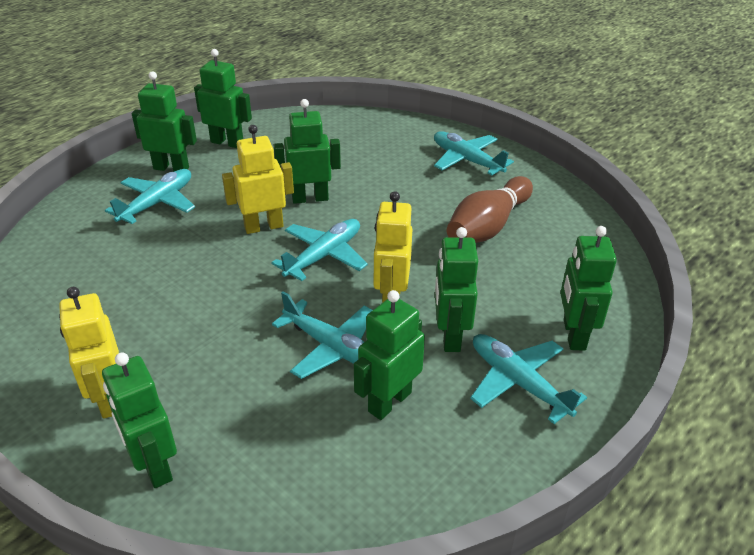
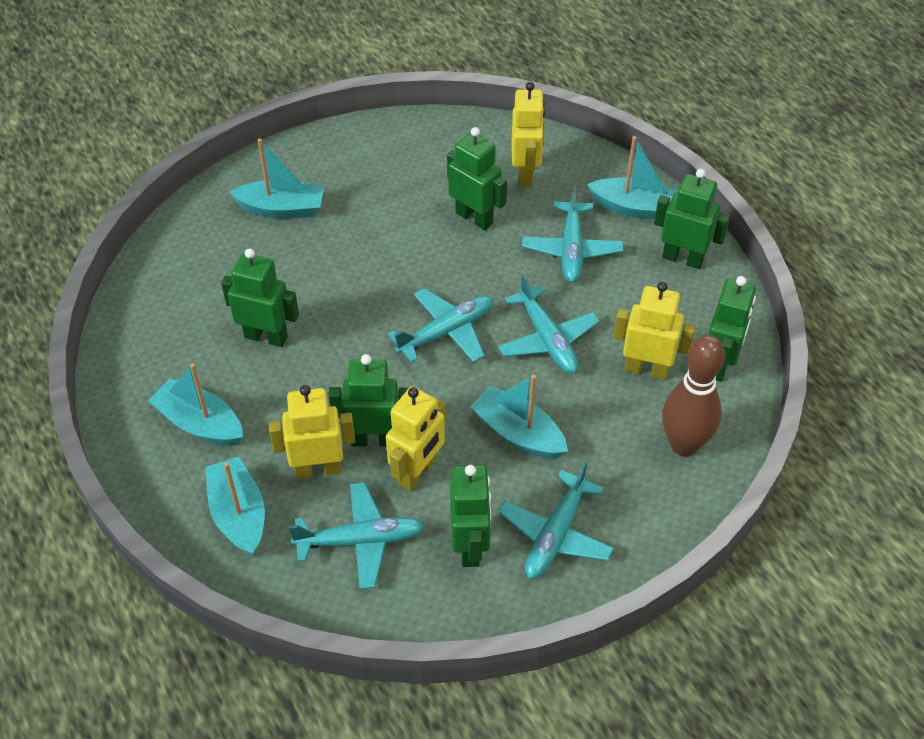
green robot: [102,353,177,488] [132,71,197,172] [194,49,252,148] [274,99,341,204] [354,290,425,420] [435,227,478,352] [560,226,617,351] = 7 -> [221,249,299,347] [328,354,409,447] [447,127,507,230] [450,465,491,567] [654,169,730,269] [708,276,756,382] = 6
turquoise boat: none = 0 -> [148,363,243,446] [205,456,265,556] [229,138,324,218] [470,375,568,459] [587,136,678,219] = 5
yellow robot: [59,287,119,419] [222,125,294,234] [374,191,412,303] = 3 -> [269,385,355,479] [386,386,446,491] [512,82,545,186] [614,282,696,380] = 4

